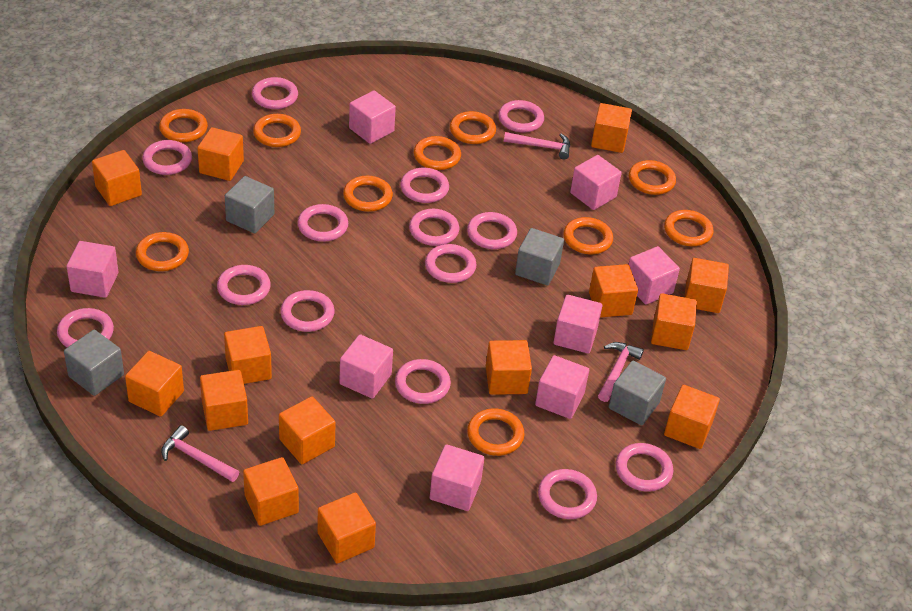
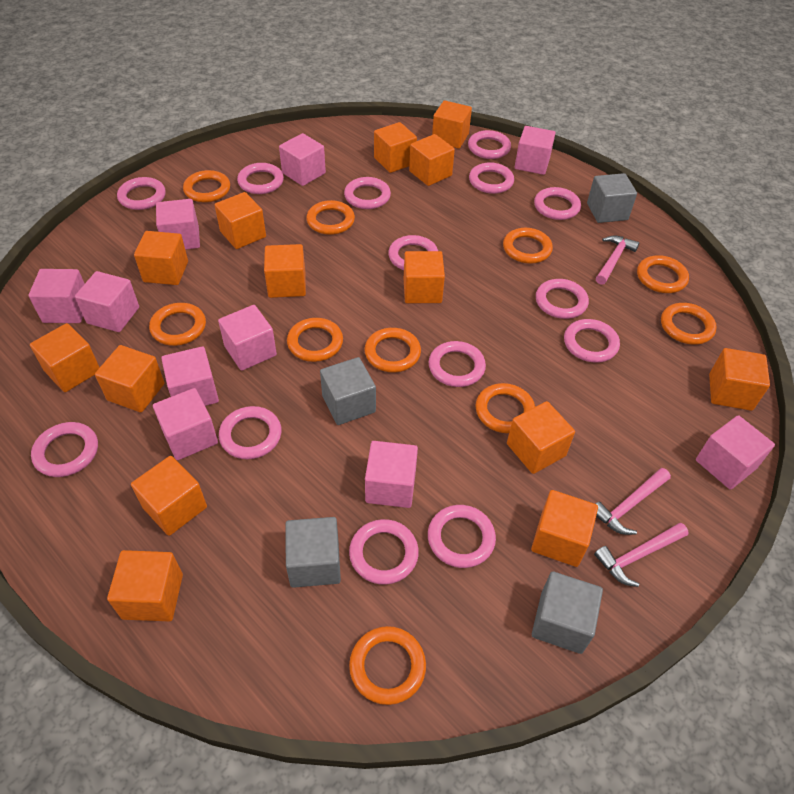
pink cube: [67,241,118,298] [339,334,393,399] [349,91,396,144] [430,444,484,511] [535,355,589,419] [553,294,602,354] [570,155,622,210] [628,246,680,305] = 8 -> [29,269,85,323] [75,271,139,332] [153,388,218,460] [156,199,200,250] [161,346,219,406] [218,305,277,371] [279,133,326,186] [365,441,418,508] [515,126,555,175] [696,415,775,489] = 10

